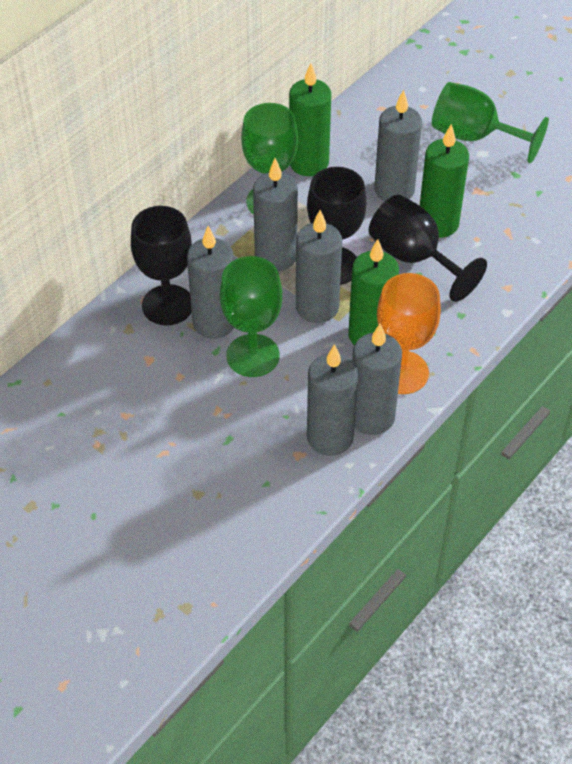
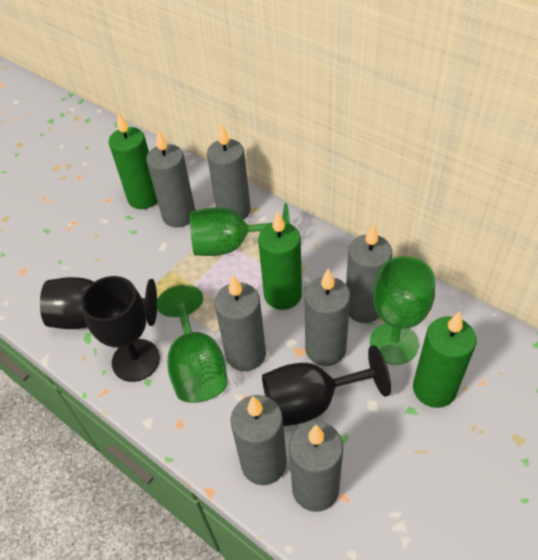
grey candle: [187,226,234,339] [253,158,298,272] [296,210,342,323] [307,344,358,456] [352,324,402,435] [374,90,422,201] = 6 -> [146,130,195,228] [207,124,251,220] [214,275,266,371] [231,395,287,485] [289,421,343,512] [304,269,350,366] [346,223,392,323] = 7
orange goblet: [377,273,441,394] = 1 -> none = 0

